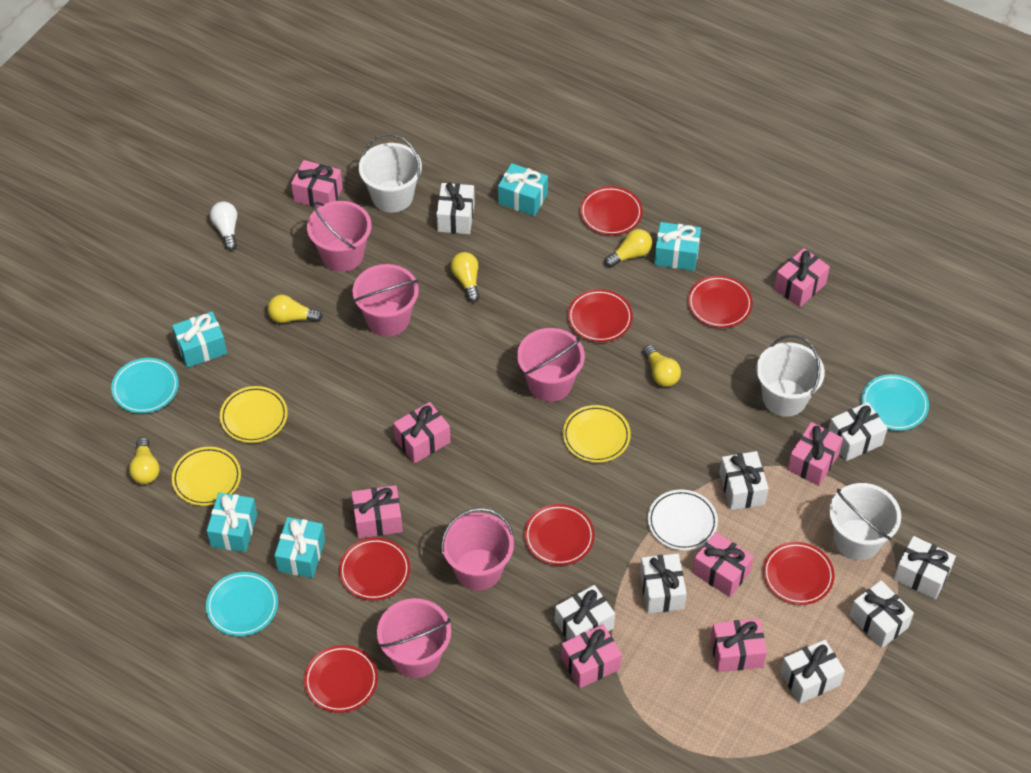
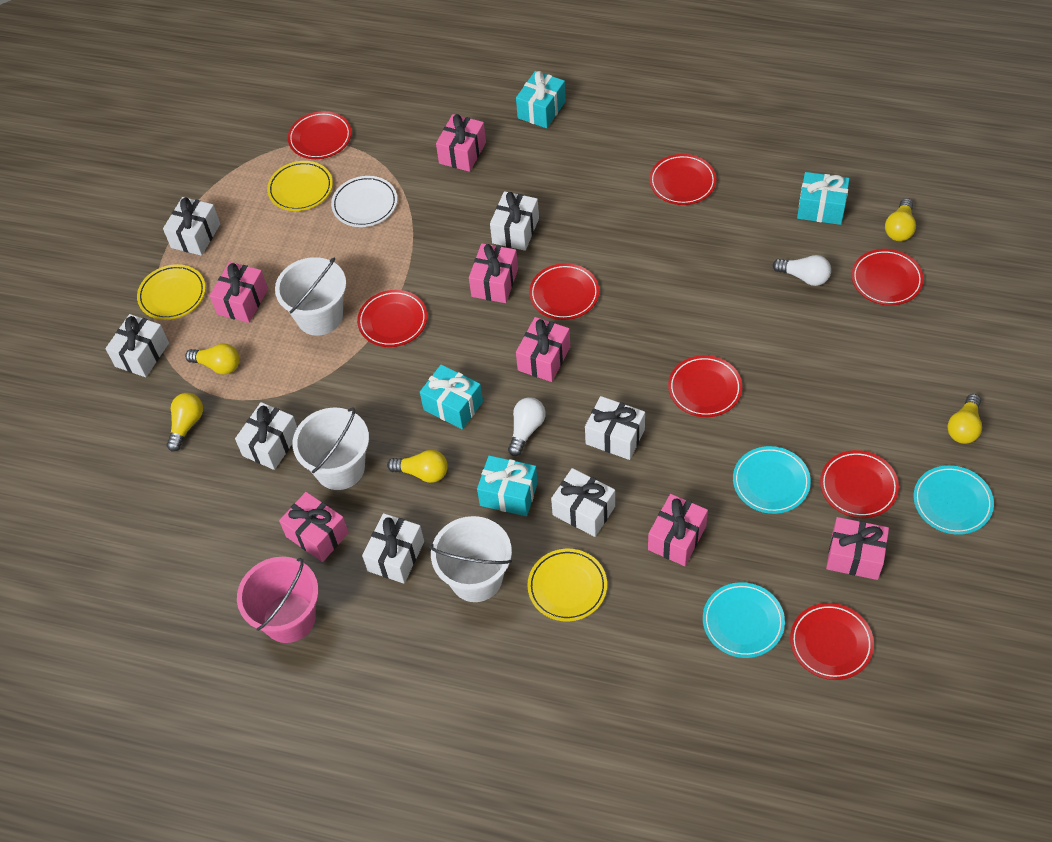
pink bucket: [307,201,372,272] [353,264,419,337] [377,598,451,678] [441,508,514,590] [517,328,585,402] = 5 -> [237,557,319,643] = 1
pink gift: [291,160,343,208] [351,485,403,538] [393,402,451,464] [561,624,622,689] [692,532,754,597] [711,619,767,672] [774,248,830,307] [787,422,843,486] = 8 -> [210,262,268,323] [279,492,349,562] [436,114,486,172] [469,243,518,303] [516,317,570,382] [648,494,708,566] [826,517,889,580] = 7
red plate: [304,645,378,713] [339,538,410,601] [524,504,595,566] [568,289,633,342] [580,186,643,235] [688,275,753,328] [763,542,834,605] = 7 -> [288,111,352,159] [357,290,427,347] [529,263,599,320] [649,154,717,205] [668,355,742,417] [790,603,874,680] [820,450,899,518] [851,249,924,306] = 8
turquoise gift: [172,312,227,368] [207,493,257,552] [274,517,325,578] [498,163,548,216] [654,222,701,271] = 5 -> [420,364,483,429] [477,455,538,516] [516,71,566,128] [797,172,850,225] = 4
white gift: [436,182,475,234] [555,585,615,640] [640,554,687,613] [719,451,769,510] [780,640,845,704] [828,402,887,461] [849,580,914,648] [894,536,956,599] = 8 -> [105,314,169,377] [163,197,220,256] [235,402,297,470] [362,513,424,584] [490,191,539,251] [551,468,615,537] [585,396,645,460] = 7
white light bulb: [210,201,237,251] = 1 -> [508,397,546,456] [773,255,831,286] = 2

